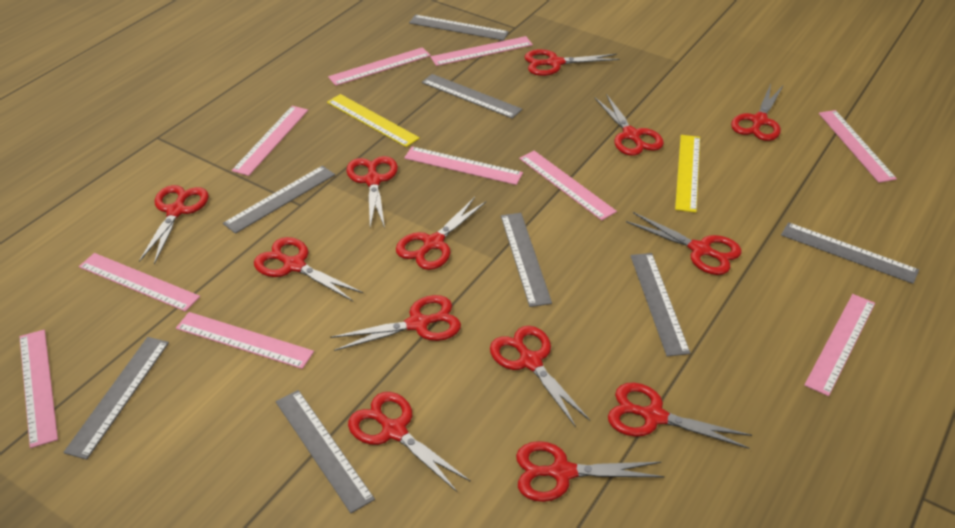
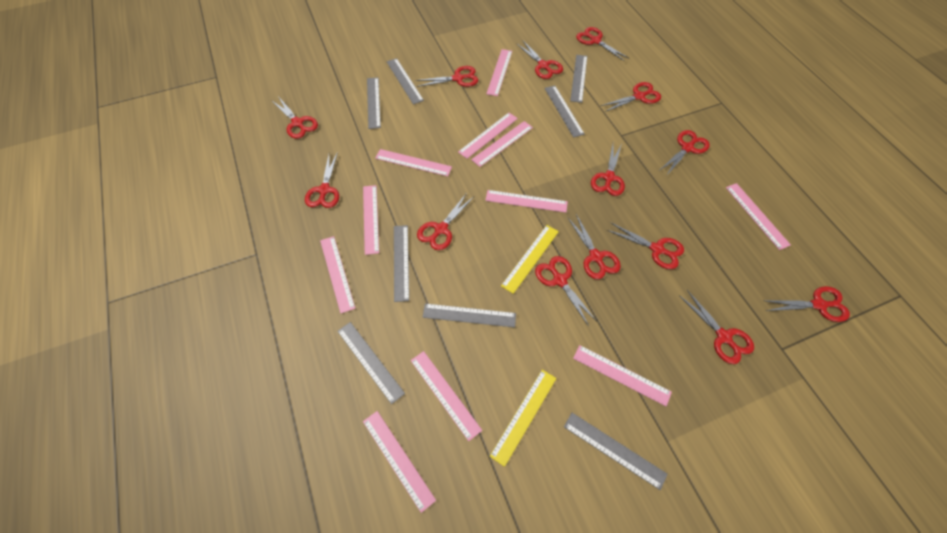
pink ruler: [19,330,58,448] [79,253,200,312] [176,312,314,369] [232,106,308,176] [328,47,431,86] [404,147,523,185] [430,36,533,66] [519,151,617,221] [804,294,875,396] [819,110,897,183] = 10 -> [320,236,355,313] [363,185,379,255] [363,411,436,513] [375,149,452,176] [411,351,482,441] [458,113,518,159] [471,121,533,167] [485,190,568,213] [486,49,512,96] [573,345,672,406] [726,183,791,250] = 11
red scissors: [139,185,209,264] [254,237,363,301] [330,295,461,351] [346,156,398,228] [348,392,471,492] [396,197,486,270] [490,326,590,427] [516,441,665,502] [524,49,620,76] [595,94,664,156] [608,383,752,449] [626,212,742,275] [731,84,783,141] = 13 -> [271,96,318,139] [305,152,339,208] [416,66,478,87] [417,193,474,250] [517,41,563,79] [535,256,597,326] [567,214,621,279] [576,27,628,61] [591,144,625,196] [601,82,661,112] [607,223,684,269] [660,130,710,176] [679,290,754,364] [766,286,850,322] = 14

